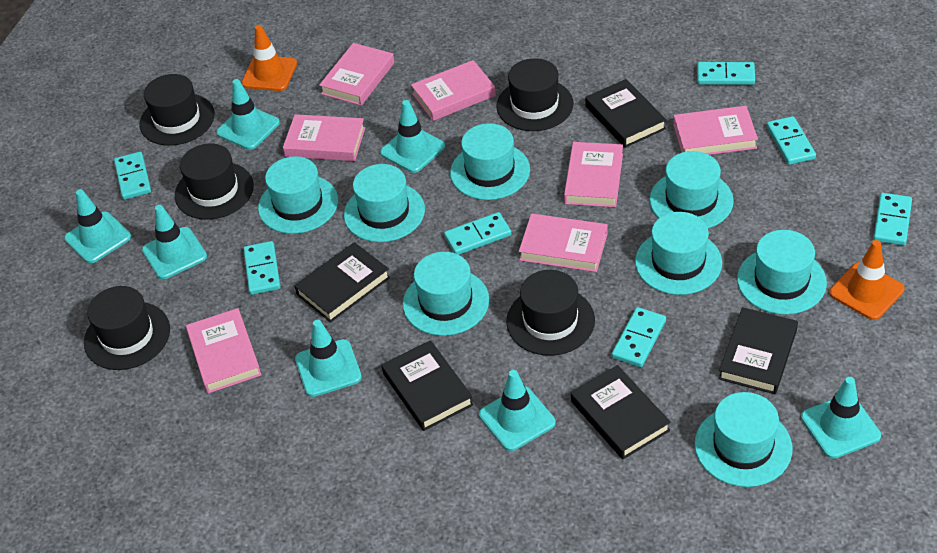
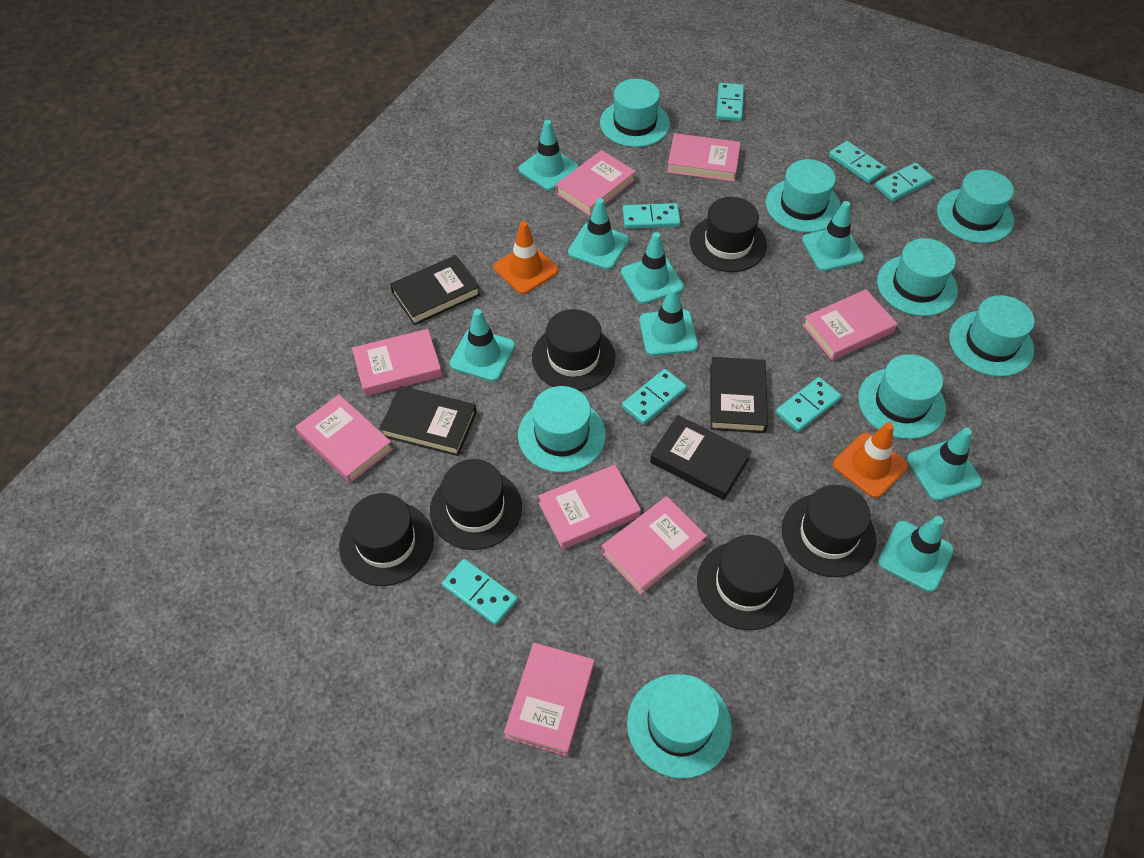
black book: [294,242,390,323] [382,340,473,431] [571,365,671,459] [585,79,666,148] [719,307,798,394] = 5 -> [379,386,477,456] [390,255,480,325] [650,415,751,500] [710,357,768,433] = 4
black hat: [84,286,170,370] [139,74,215,146] [175,144,254,220] [496,58,573,131] [506,270,595,356] = 5 -> [339,493,434,586] [430,459,522,550] [532,309,615,391] [690,197,767,272] [697,535,794,630] [782,485,876,577] = 6
pink book: [186,308,262,393] [283,114,365,161] [319,43,395,106] [411,60,496,121] [519,213,608,272] [564,142,623,207] [673,106,758,155] = 7 -> [296,394,393,483] [352,329,442,396] [504,643,595,756] [538,465,641,549] [556,150,636,216] [601,496,707,594] [667,133,741,182] [802,289,898,361] = 8
turquoise traffic cone: [64,189,131,263] [142,205,207,279] [216,79,280,150] [295,320,362,397] [380,100,445,173] [479,370,556,451] [801,377,881,459] = 7 -> [450,309,515,381] [519,120,579,191] [568,198,629,270] [621,232,684,304] [639,286,698,356] [802,201,864,271] [878,516,954,592] [907,427,982,501] = 8

